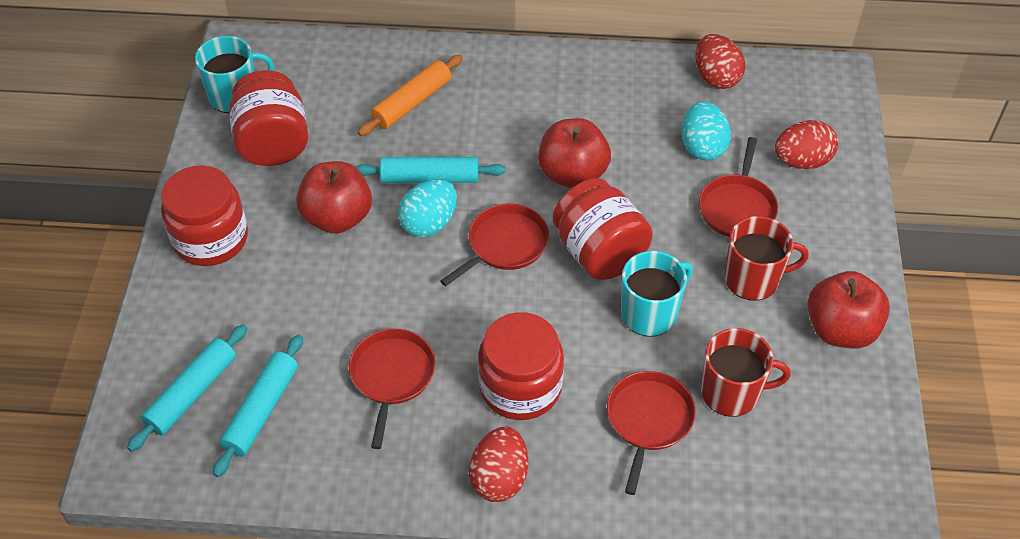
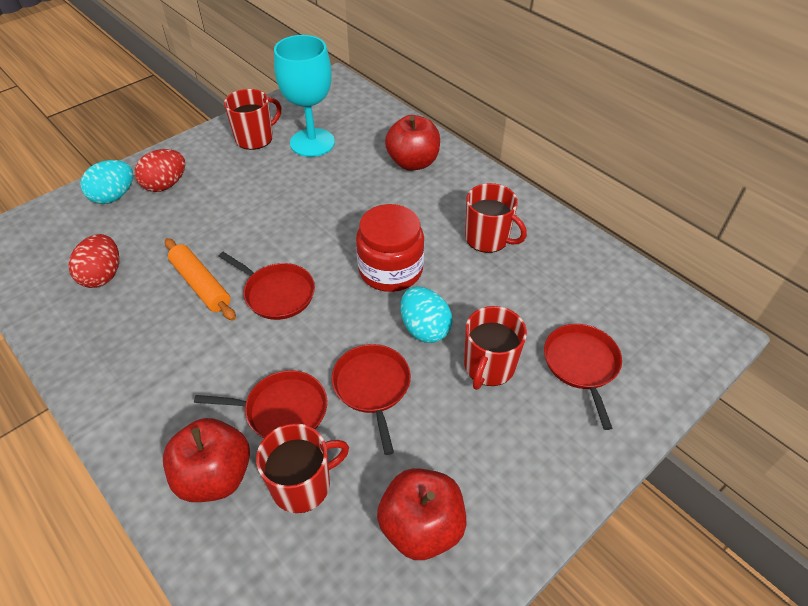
red egg: [469,427,528,502] [695,34,745,89] [775,120,838,169] = 3 -> [68,234,119,288] [134,149,185,192] = 2
red jar: [161,165,248,266] [229,70,308,166] [478,312,564,420] [553,178,653,280] = 4 -> [356,204,424,292] = 1
red mug: [701,328,791,417] [725,216,809,301] = 2 -> [224,89,281,150] [256,423,349,513] [464,306,527,390] [465,183,527,253] = 4
turquoise goblet: none = 0 -> [274,35,335,157] = 1
turquoise mug: [195,36,274,113] [621,251,693,337] = 2 -> none = 0
turquoise rolling pin: [127,324,247,452] [213,334,303,477] [356,157,505,183] = 3 -> none = 0

